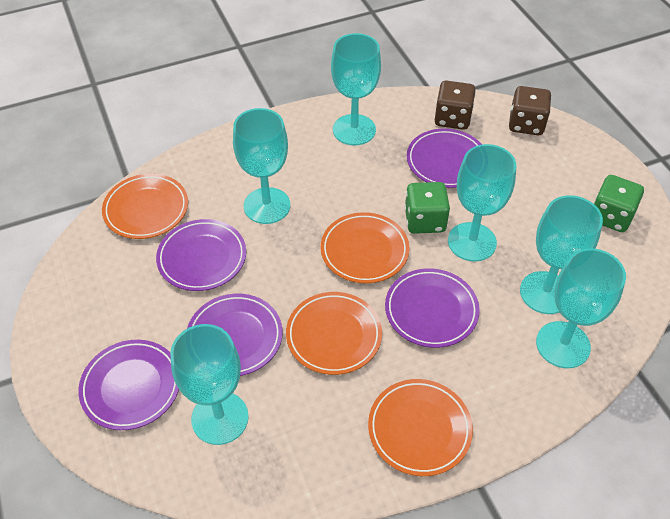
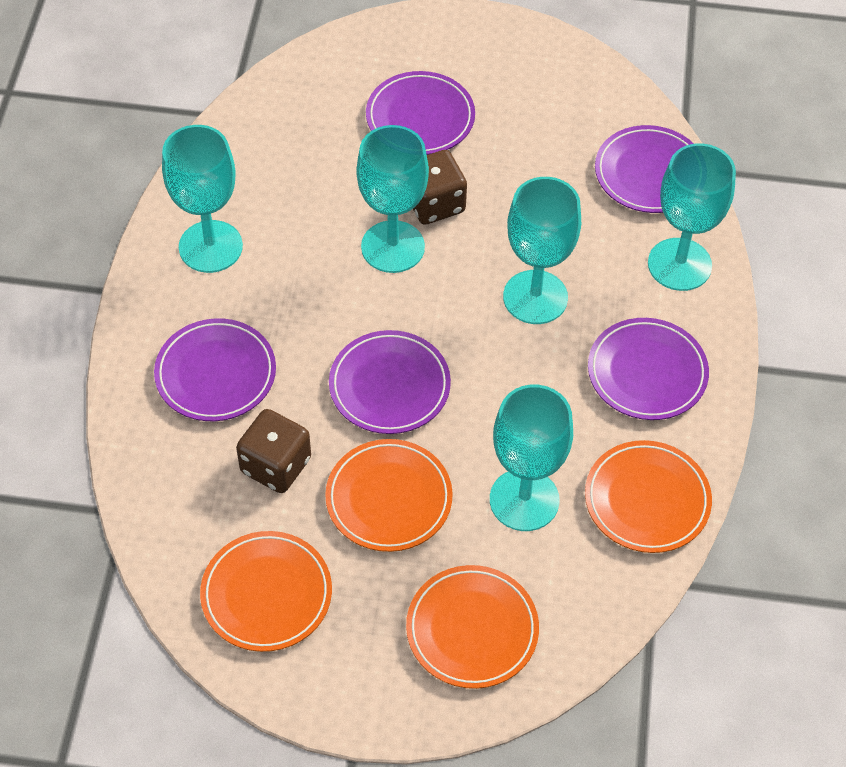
green dice: [405,182,450,234] [594,175,644,232] = 2 -> none = 0
turquoise goblet: [170,324,249,445] [233,108,290,224] [331,33,381,145] [448,144,516,262] [520,195,603,314] [536,248,626,368] = 6 -> [162,125,243,273] [357,125,429,273] [490,385,573,531] [503,177,581,324] [648,143,736,291] = 5

